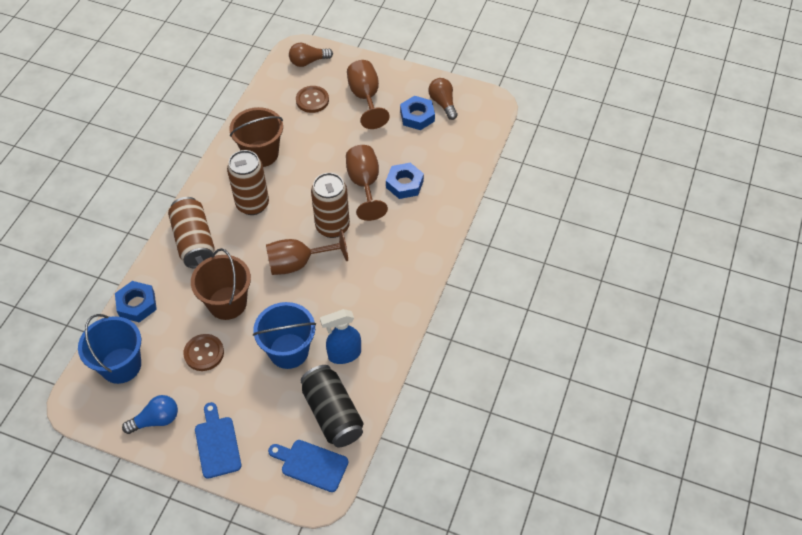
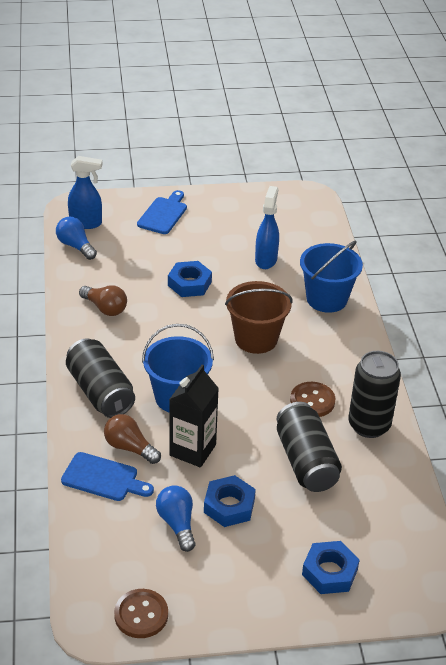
black can: [301,365,363,447] = 1 -> [66,338,135,418] [276,402,342,492] [348,351,401,438] = 3
black carton: none = 0 -> [170,365,219,467] = 1
blue light bulb: [122,395,178,434] = 1 -> [56,217,97,260] [156,485,196,552] = 2
blue spray bottle: [320,309,361,364] = 1 -> [68,156,102,229] [255,186,279,269] = 2
brown bucket: [191,248,251,320] [230,107,283,167] = 2 -> [225,281,292,354] = 1
brown can: [168,197,215,268] [227,150,269,215] [311,173,350,238] = 3 -> none = 0
brown goblet: [266,229,348,275] [346,145,388,221] [347,60,390,129] = 3 -> none = 0

